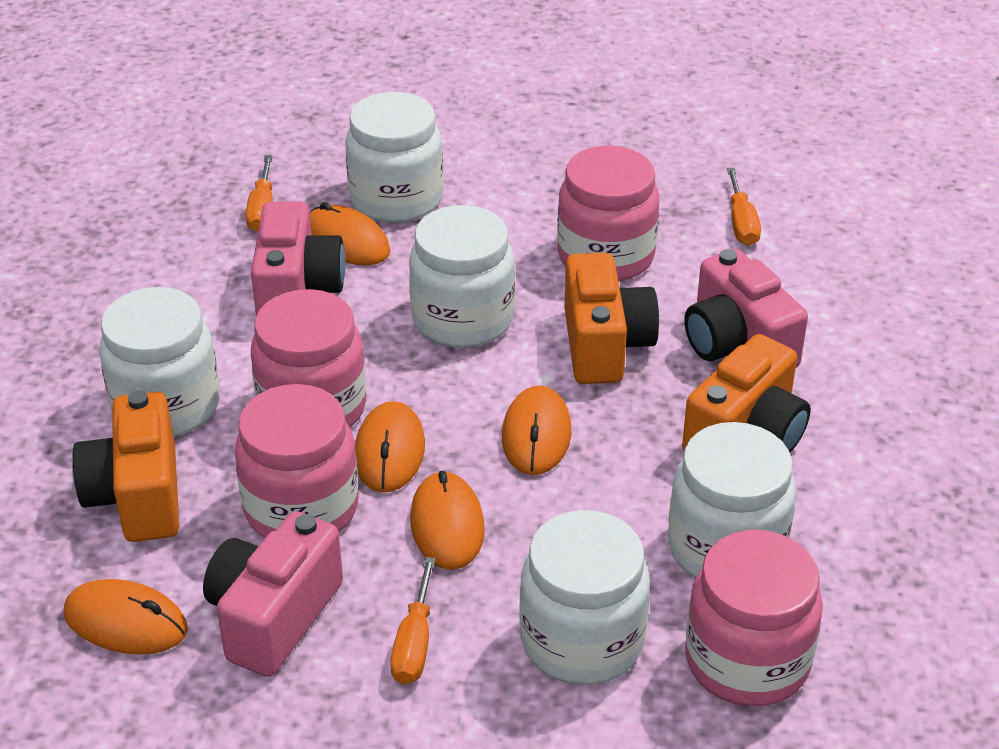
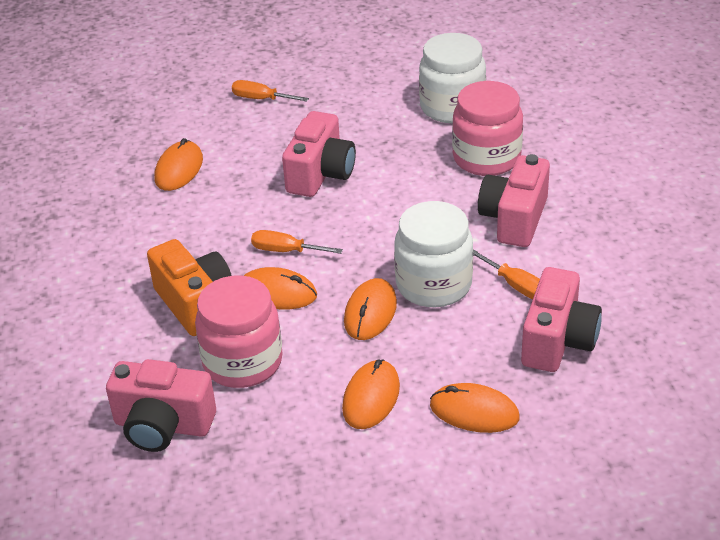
orange camera: [72,391,179,542] [564,253,659,384] [682,334,811,453] = 3 -> [147,239,232,336] = 1
pink camera: [203,511,343,677] [251,202,345,316] [684,249,808,368] = 3 -> [106,359,216,452] [282,111,356,197] [478,154,550,247] [521,267,602,372] = 4
pink jar: [235,384,359,538] [251,289,366,427] [557,146,659,282] [685,530,823,706] = 4 -> [195,275,282,388] [452,81,523,176] = 2
white jar: [99,287,220,437] [345,92,444,223] [409,205,515,348] [519,510,650,685] [668,422,796,578] = 5 -> [394,201,473,307] [419,33,486,123] = 2

